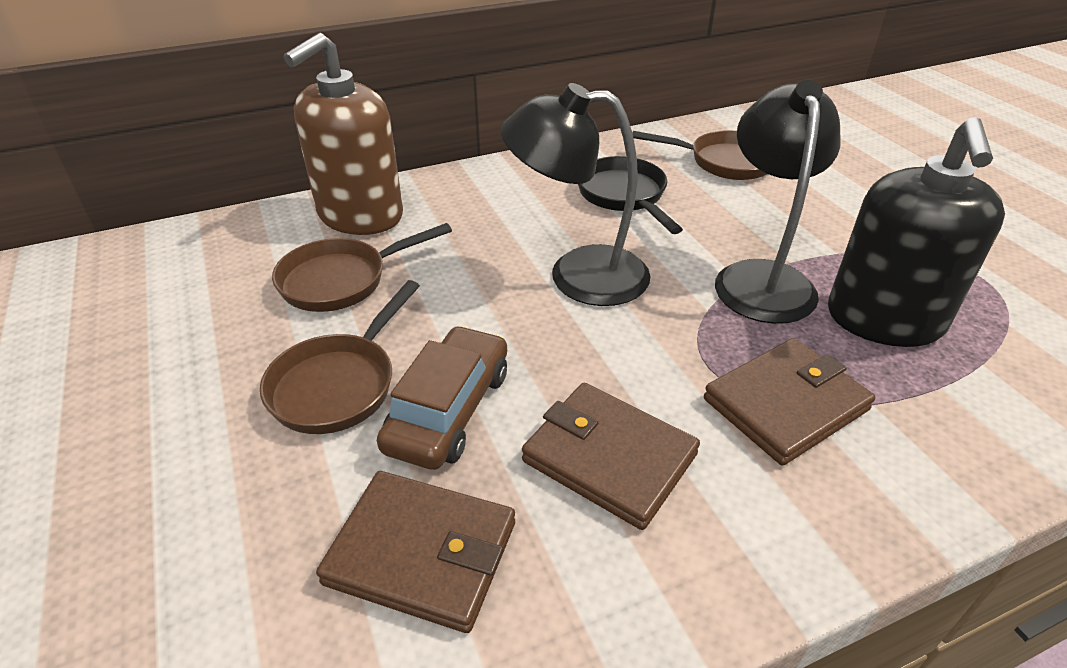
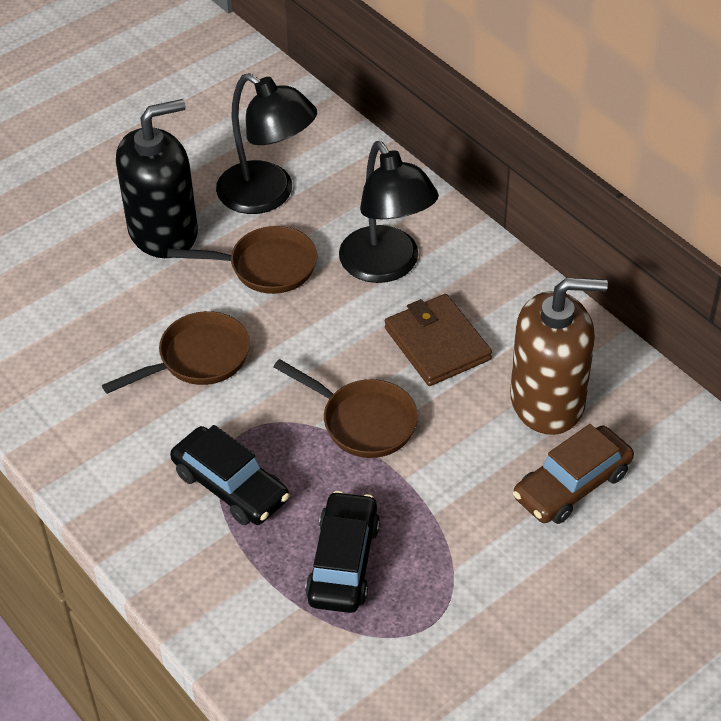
black car: none = 0 -> [170,425,289,525] [305,491,380,613] = 2
black pan: [578,156,683,234] = 1 -> none = 0
brown wallet: [316,471,515,633] [522,383,700,530] [704,338,876,466] = 3 -> [385,294,492,386] = 1

